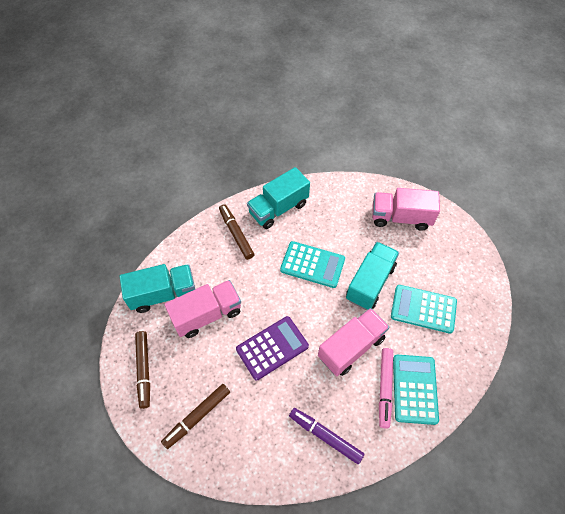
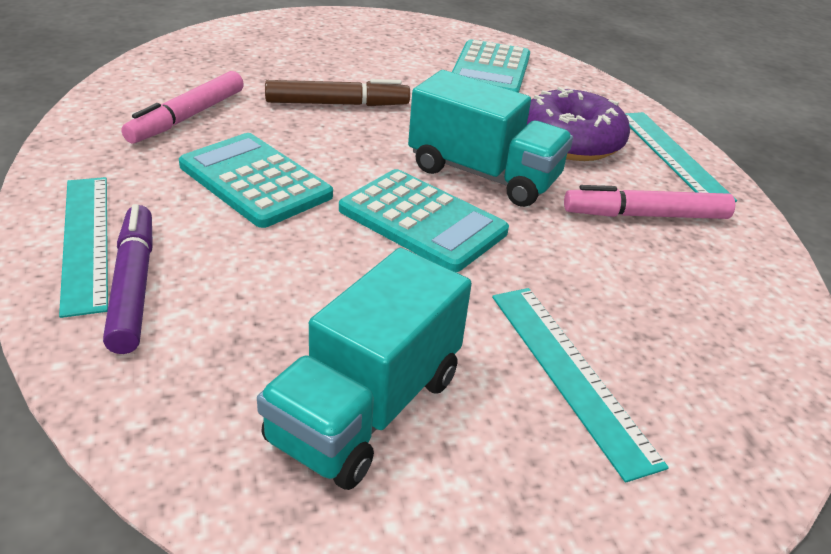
brown marker: [135,331,150,409] [161,384,230,449] [219,204,254,260] = 3 -> [265,79,410,106] = 1
pink marker: [379,348,393,429] = 1 -> [121,71,244,144] [564,185,735,219] = 2
pink truck: [164,280,241,338] [318,308,389,376] [372,188,440,231] = 3 -> none = 0
purple calculator: [236,316,309,380] = 1 -> none = 0
purple donut: none = 0 -> [527,87,630,161] = 1
turquoise ruler: none = 0 -> [59,177,108,318] [492,288,669,483] [625,112,737,202] = 3
turquoise truck: [120,264,195,313] [247,167,310,229] [346,242,399,310] = 3 -> [257,248,472,490] [408,70,573,207] = 2

